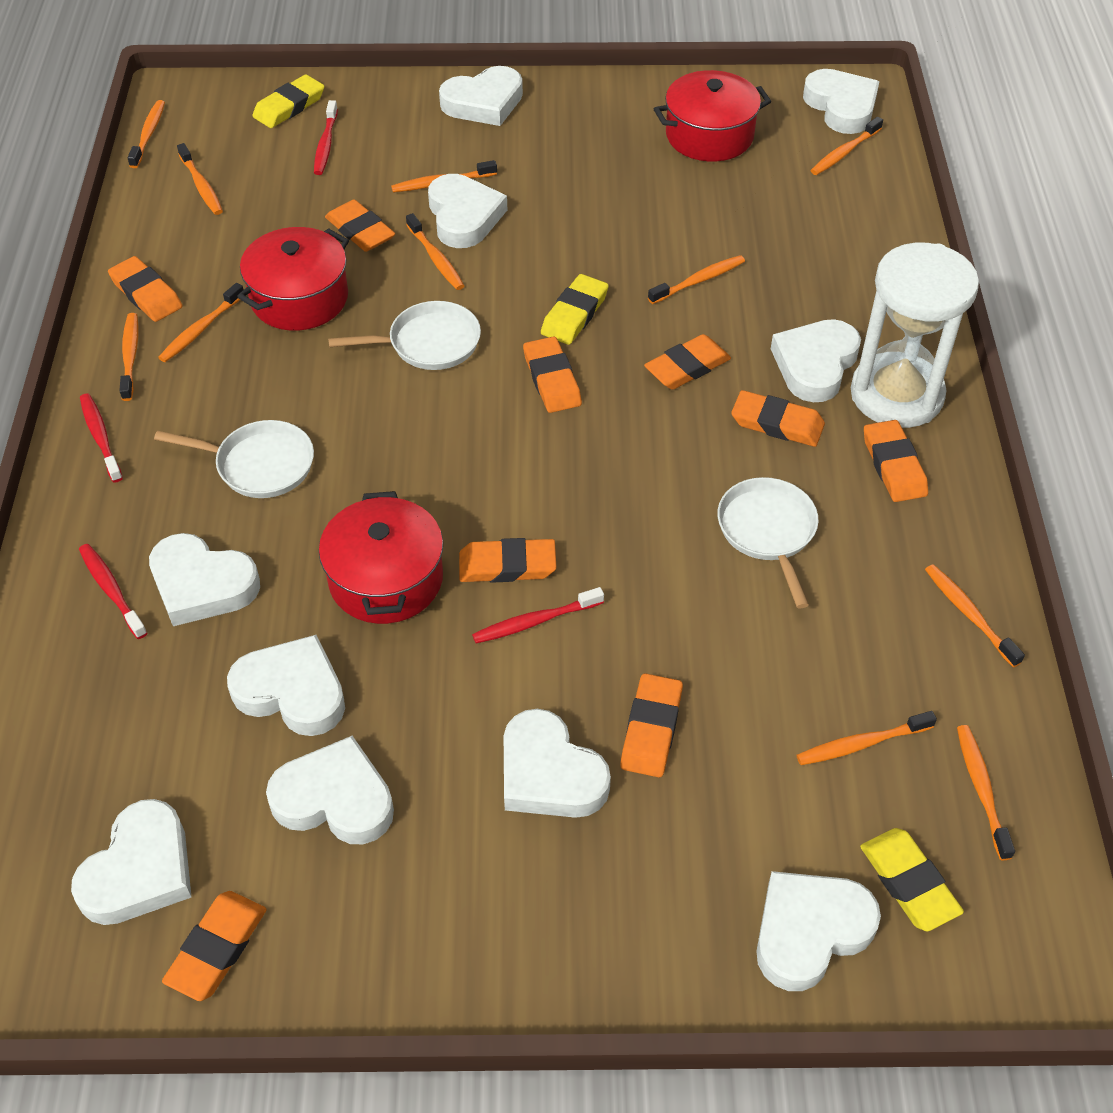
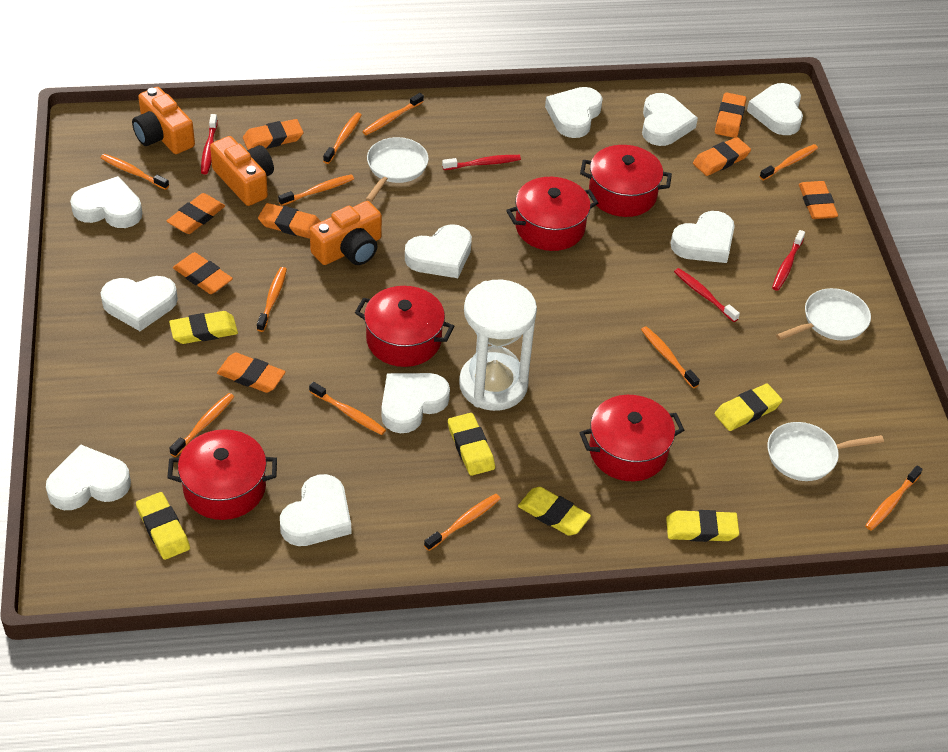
orange camera: none = 0 -> [132,87,195,154] [210,136,274,206] [310,201,382,265] = 3
orange eraser: [108,256,183,322] [162,891,267,1001] [325,199,395,252] [459,538,557,583] [523,336,582,413] [620,673,683,777] [644,334,731,390] [731,390,825,447] [864,420,928,502] = 9 -> [167,193,225,234] [173,252,233,294] [217,352,286,393] [243,119,304,150] [258,203,321,239] [693,137,751,176] [715,92,746,138] [799,181,838,219] = 8
red pot: [237,227,349,331] [319,491,443,624] [654,70,771,162] = 3 -> [167,429,277,520] [355,286,454,367] [506,177,598,251] [580,145,672,217] [580,395,684,481] = 5
yellow eraser: [252,74,325,128] [541,274,609,345] [860,828,964,931] = 3 -> [136,492,190,560] [169,311,238,344] [448,413,495,476] [518,487,591,536] [666,510,739,542] [714,384,783,431] = 6

